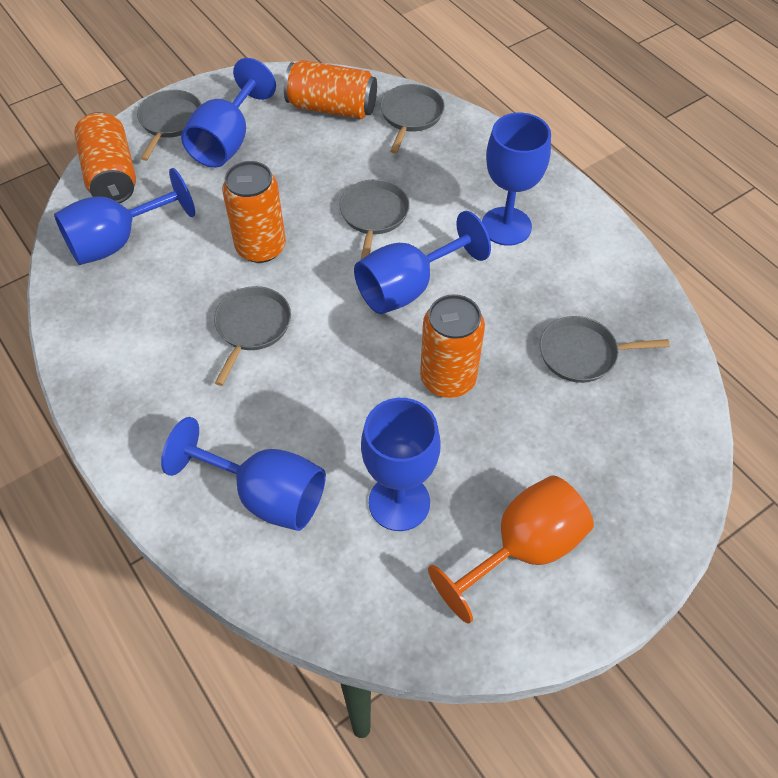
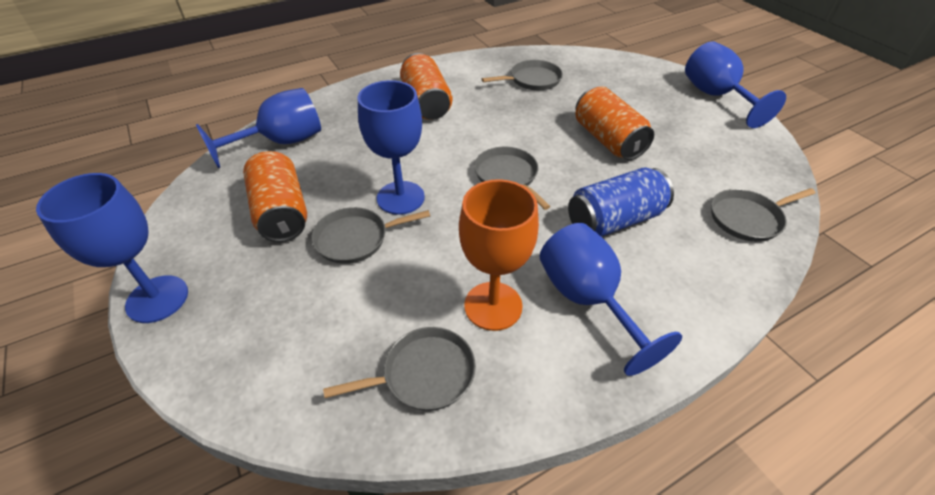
blue can: none = 0 -> [568,167,674,237] = 1
blue goblet: [54,168,195,265] [161,417,326,531] [181,58,276,168] [354,211,491,314] [361,398,440,531] [482,113,551,246] = 6 -> [36,173,188,323] [196,88,321,168] [358,80,425,215] [539,223,682,376] [685,41,786,128] = 5
orange can: [74,112,136,203] [222,161,286,263] [284,60,377,119] [420,294,485,398] = 4 -> [243,151,307,242] [400,53,452,120] [576,86,654,160] = 3

